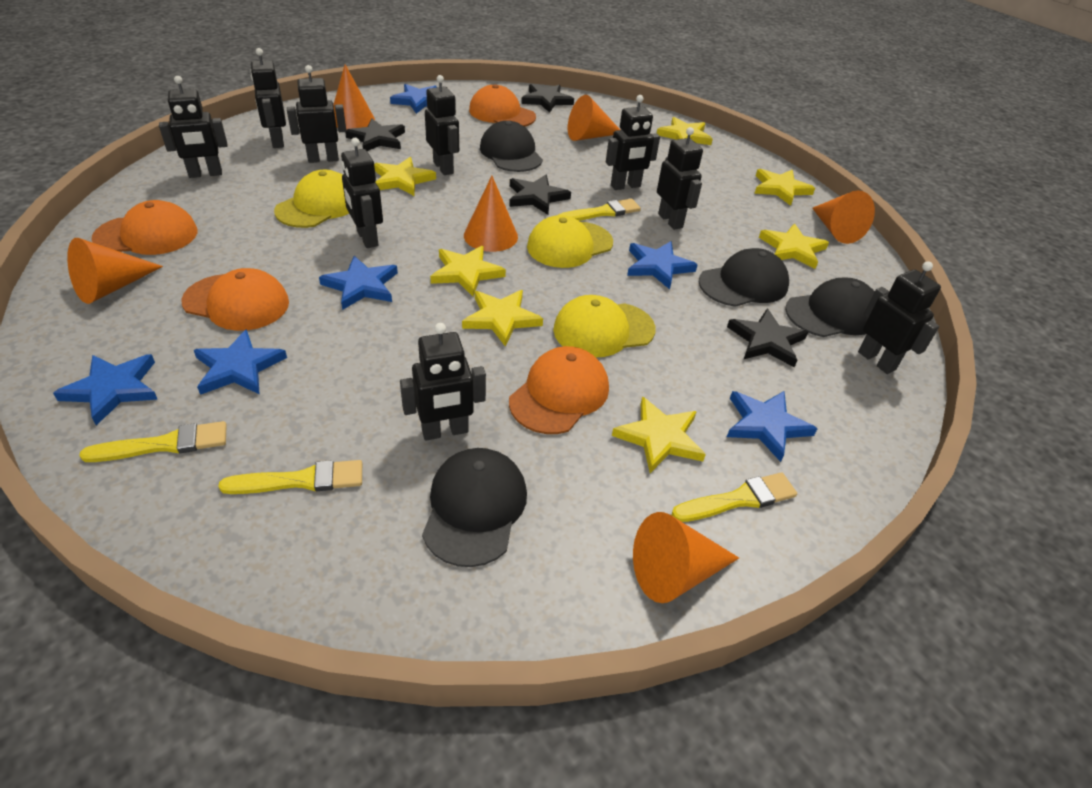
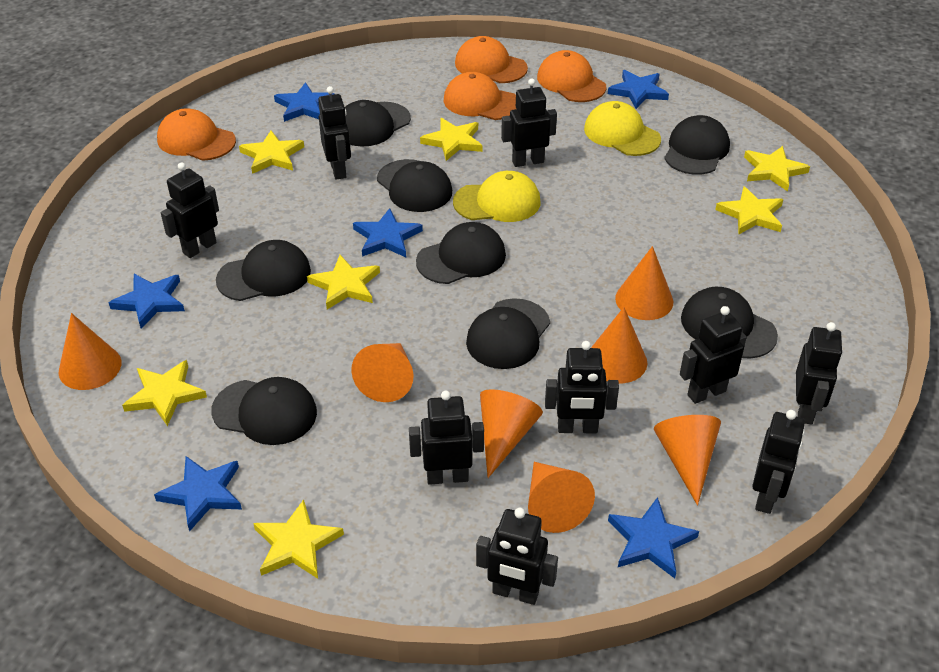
black cap: [422,448,527,567] [480,121,543,172] [699,248,789,307] [785,278,875,337] = 4 -> [211,377,317,445] [216,240,311,301] [345,100,411,146] [377,159,452,212] [416,222,506,284] [466,298,550,369] [664,115,730,175] [681,287,778,359] = 8
black star: [345,119,405,151] [509,175,571,215] [521,84,574,113] [727,308,808,367] = 4 -> none = 0
orange cone: [67,238,163,304] [333,64,375,130] [464,176,518,252] [568,95,620,141] [633,512,739,603] [812,190,875,244] = 6 -> [59,313,122,390] [351,343,414,402] [480,389,543,478] [528,462,595,533] [591,307,647,383] [615,246,673,320] [654,415,721,505] = 7
yellow brush: [79,421,227,462] [218,460,362,494] [558,199,641,221] [672,472,797,522] = 4 -> none = 0
yellow cap: [274,170,349,228] [527,215,613,268] [553,295,656,357] = 3 -> [453,171,540,222] [584,101,661,156] = 2

